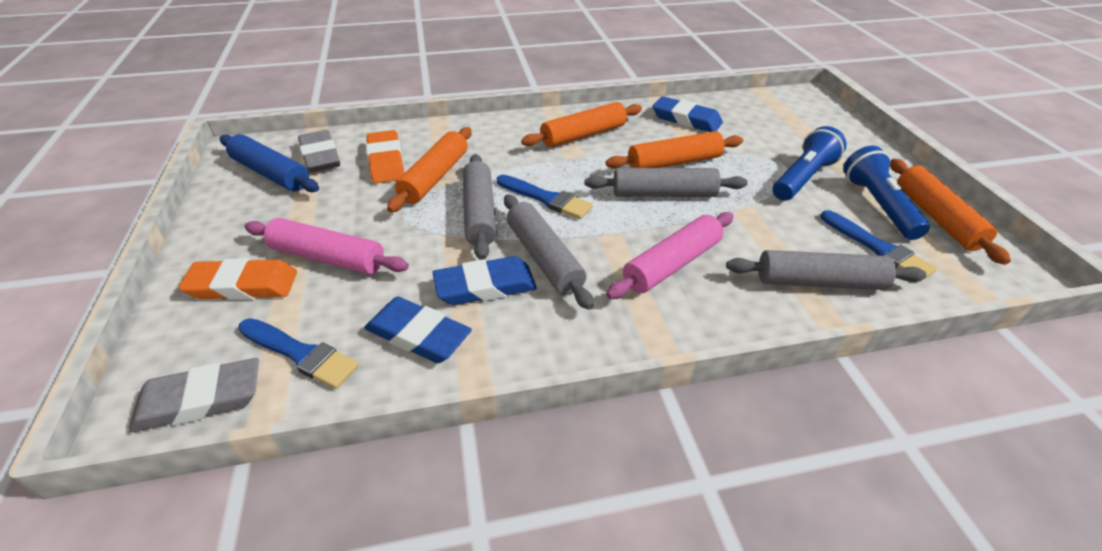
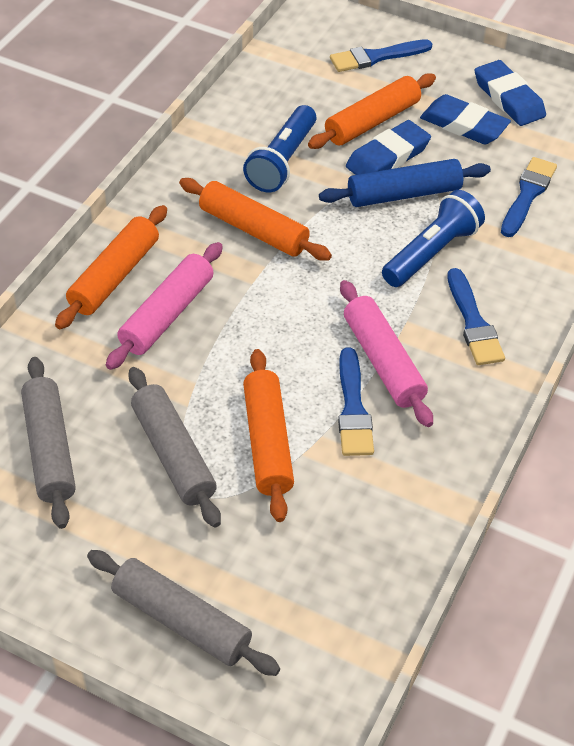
blue brush: [238,318,359,389] [497,175,593,219] [821,210,937,282] = 3 -> [330,39,432,72] [338,347,374,456] [447,268,505,365] [501,157,557,237] = 4
grey eraser: [129,358,259,432] [298,130,340,173] = 2 -> none = 0
grey rolling pin: [463,154,497,260] [504,194,594,310] [585,168,748,197] [726,250,927,290] = 4 -> [21,357,76,529] [87,550,280,676] [128,367,221,528] = 3
orange eraser: [179,258,297,300] [366,130,404,184] = 2 -> none = 0

